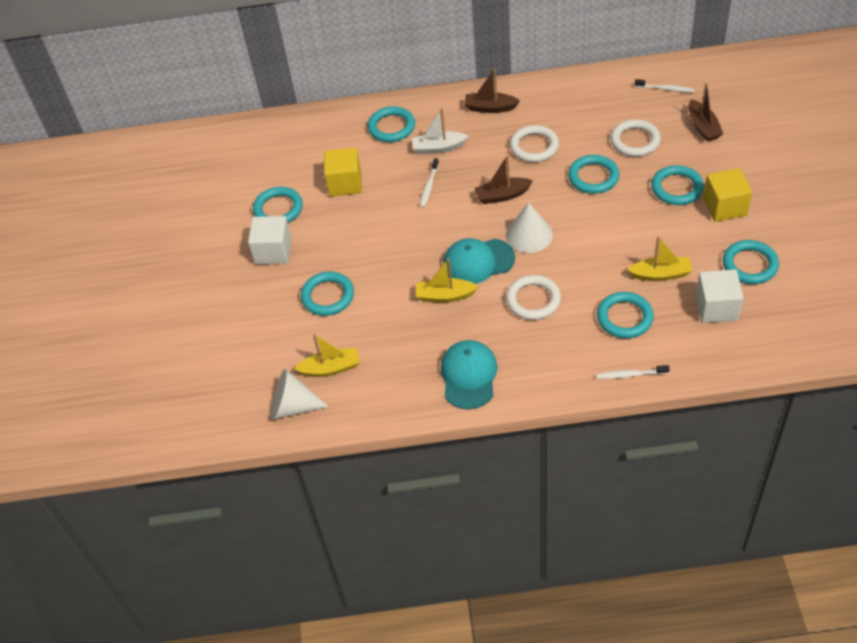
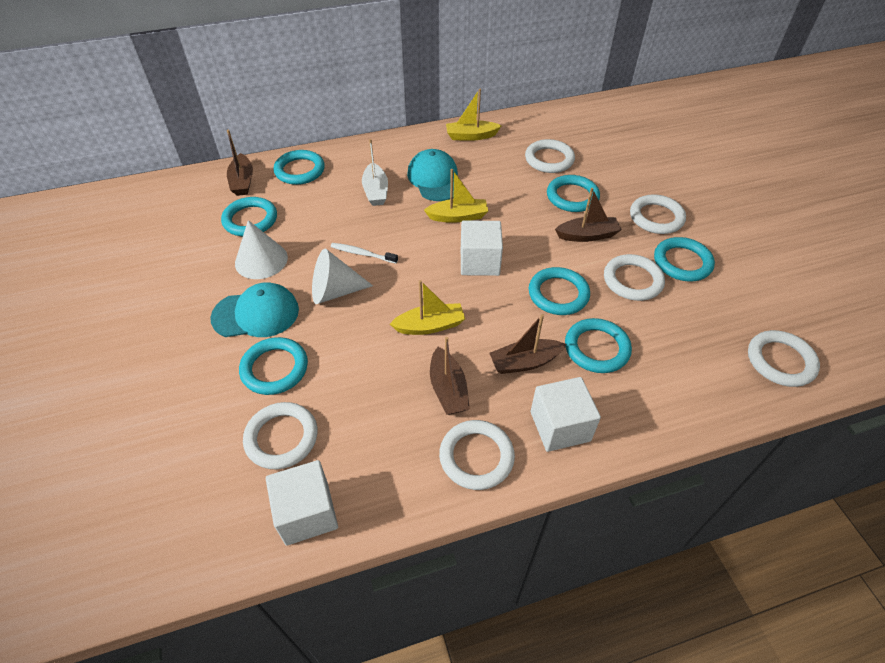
brown boat: [464,69,520,113] [474,155,533,204] [689,83,723,142] = 3 -> [227,130,253,196] [430,337,470,415] [489,314,566,374] [555,188,622,242] = 4
white cube: [248,216,292,264] [696,269,744,323] = 2 -> [266,460,338,546] [461,220,503,276] [531,377,601,452] = 3
white ring: [506,275,561,320] [510,125,559,162] [611,119,661,157] = 3 -> [243,402,318,469] [439,420,515,490] [525,139,575,173] [604,254,665,301] [630,194,686,234] [748,330,820,387] = 6
white toothbrush: [420,158,439,208] [596,365,670,379] [635,79,695,93] = 3 -> [331,243,398,264] = 1
yellow cube: [324,148,362,197] [703,168,752,222] = 2 -> none = 0

